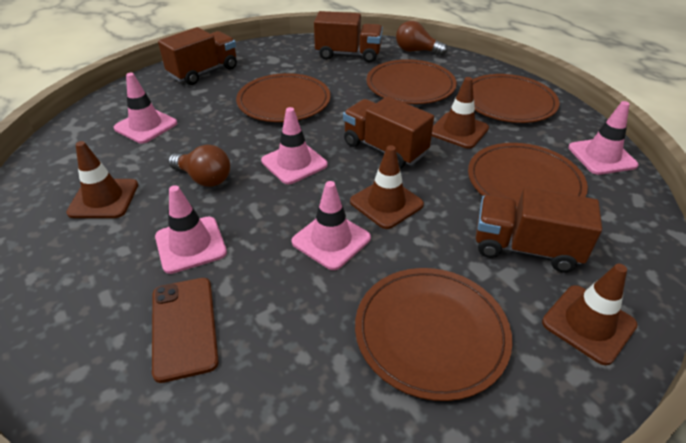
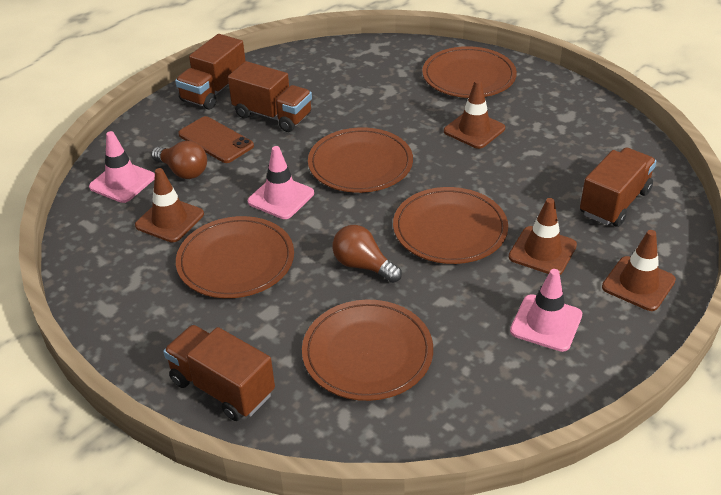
pink traffic cone: [114,73,177,144] [155,185,227,274] [261,107,328,184] [291,181,371,270] [568,101,639,175] = 5 -> [89,131,155,203] [248,146,314,219] [510,269,582,352] = 3

